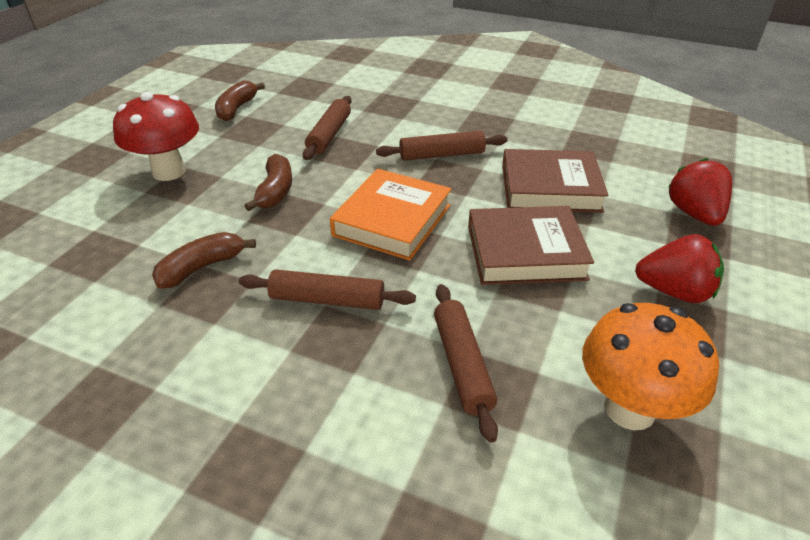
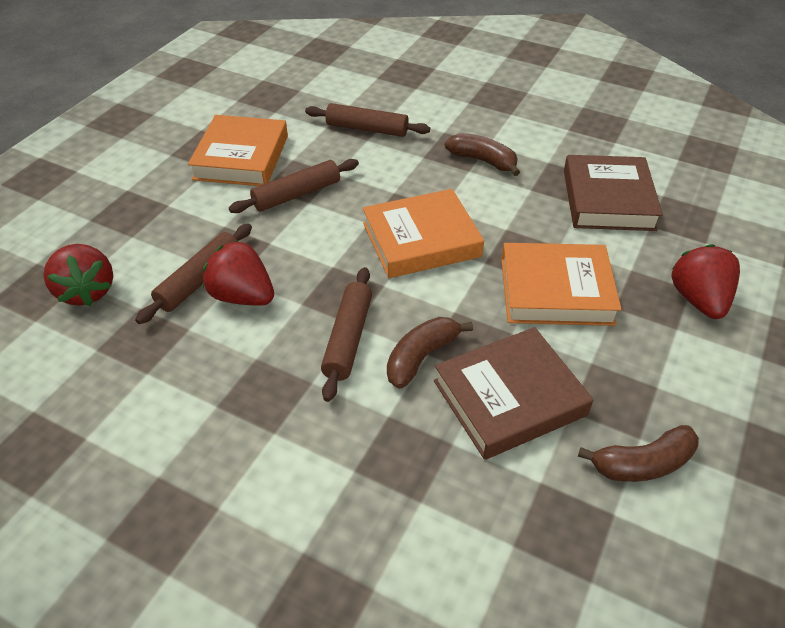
orange book: [330,169,451,261] = 1 -> [188,115,288,186] [363,189,484,278] [501,243,622,326] = 3
orange mushroom: [582,303,719,430] = 1 -> none = 0
red mushroom: [113,92,199,181] = 1 -> none = 0
red strawberry: [635,234,724,303] [668,158,732,226] = 2 -> [44,244,113,306] [203,240,274,306] [671,244,740,319] = 3

